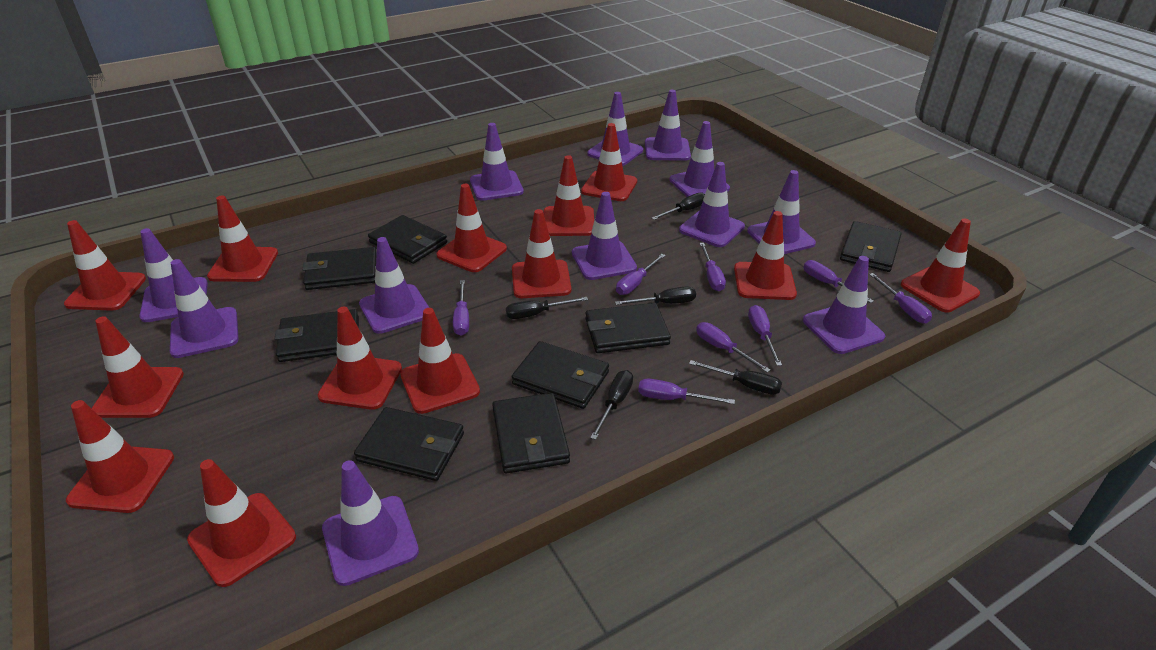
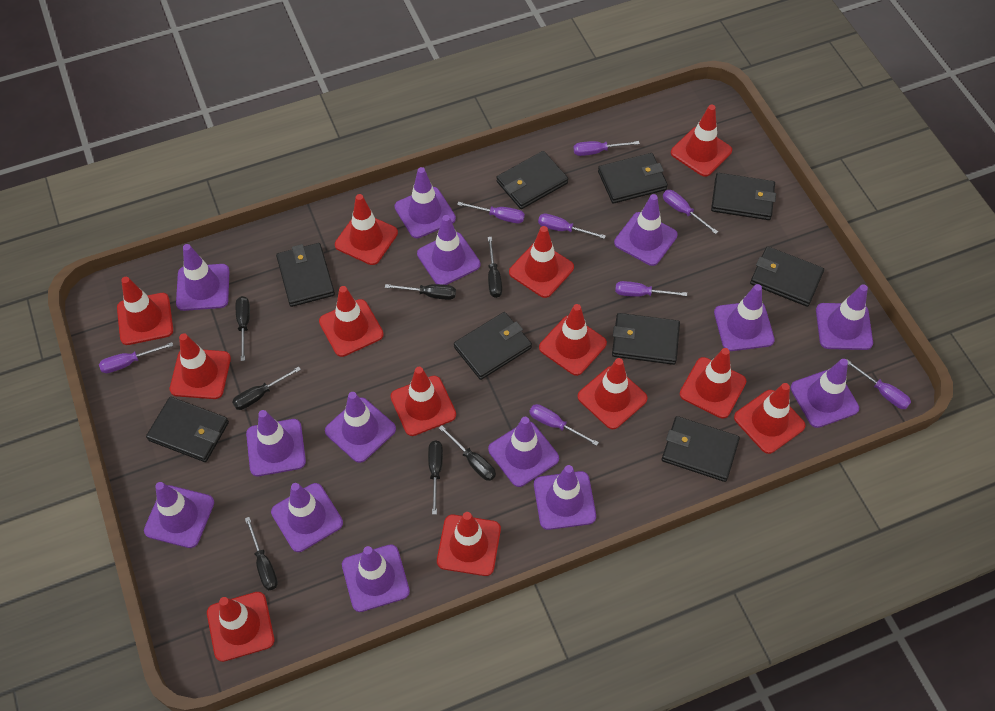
black screwdriver: [506,297,588,319] [590,370,633,440] [615,287,696,305] [651,193,705,220] [689,360,782,395] = 5 -> [232,366,301,410] [236,296,250,361] [245,517,278,591] [385,284,456,300] [428,440,443,515] [439,425,496,481] [488,237,502,298] = 7
black wallet: [275,309,359,362] [302,247,377,290] [354,407,464,481] [368,215,447,264] [492,393,570,473] [512,341,609,409] [585,303,671,353] [840,221,901,272] = 8 -> [146,397,229,462] [276,243,335,307] [454,312,532,380] [496,151,568,209] [598,153,668,204] [612,313,680,365] [662,416,740,482] [711,173,776,220] [750,246,824,307] = 9
purple traffic cone: [139,228,208,322] [170,259,238,358] [322,460,419,586] [359,237,429,334] [470,123,524,201] [572,192,637,280] [587,92,643,166] [645,90,691,161] [669,121,730,197] [679,162,745,247] [747,170,816,254] [803,256,885,354] = 12 -> [144,482,214,548] [176,244,229,311] [246,410,306,476] [271,483,343,552] [325,392,396,463] [342,544,410,612] [395,167,456,238] [417,215,480,285] [488,417,559,487] [534,465,596,530] [614,194,678,266] [714,284,775,351] [791,359,859,428] [816,284,873,350] = 14

